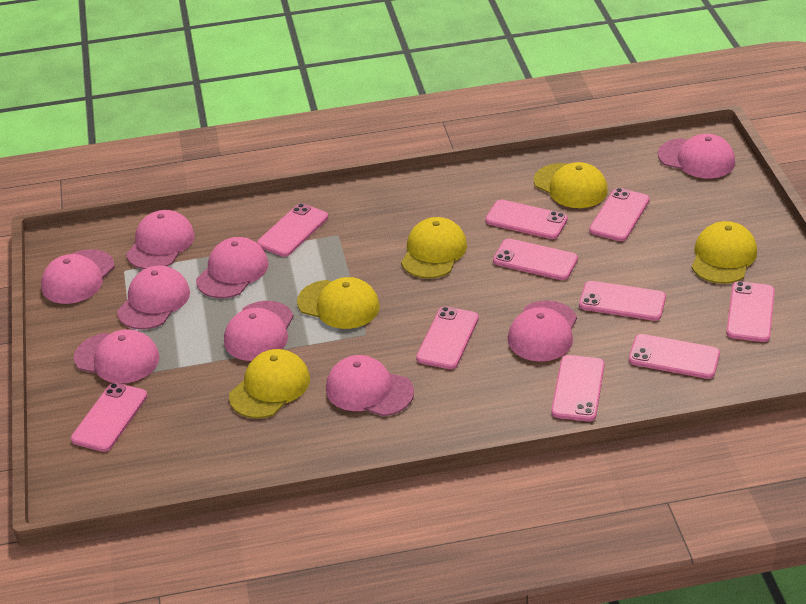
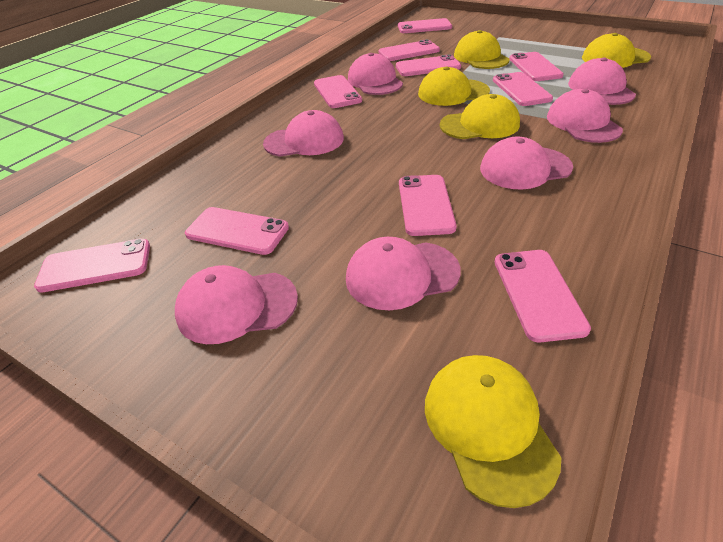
pink cap: [41,249,114,304] [74,329,160,384] [117,266,190,330] [126,210,195,269] [196,237,269,298] [224,301,294,361] [326,355,414,416] [507,301,577,362] [658,134,735,179] = 9 -> [175,265,298,344] [263,110,344,157] [346,237,461,310] [348,53,403,95] [480,137,573,190] [547,89,623,143] [568,58,636,105] = 7

